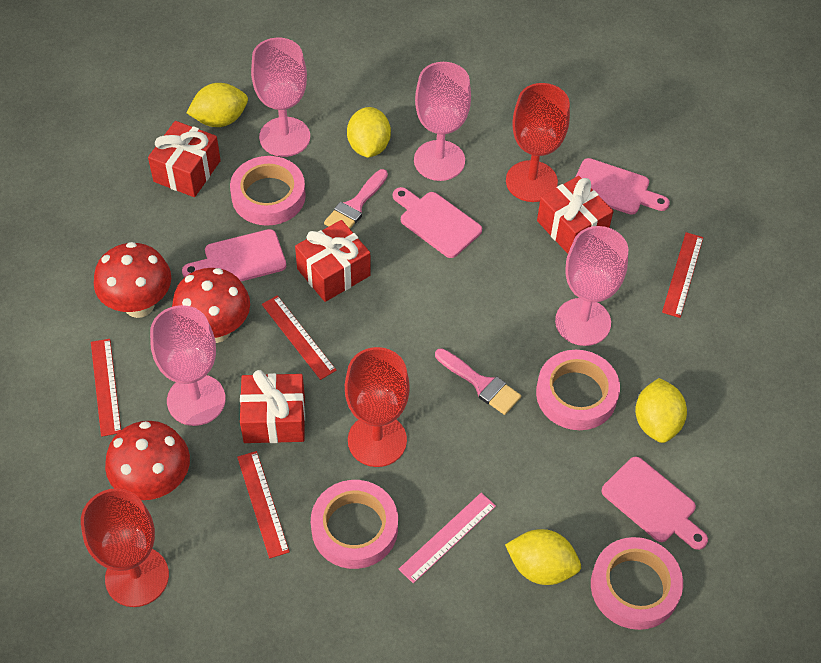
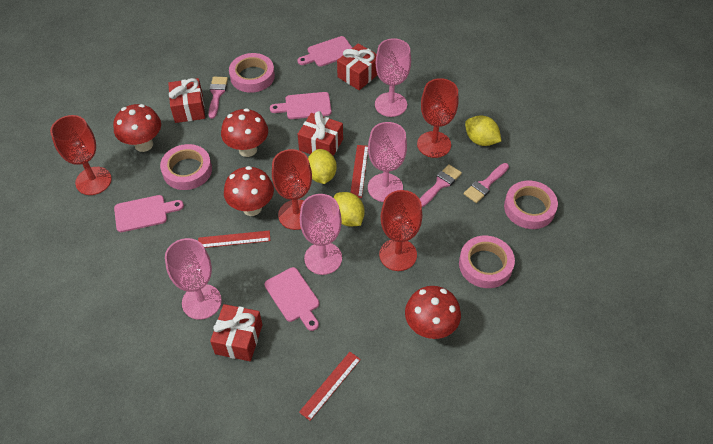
pink brush: [324,169,388,229] [435,348,521,415] = 2 -> [208,77,228,119] [420,164,462,207] [464,163,509,203] = 3
pink ruler: [399,493,496,583] = 1 -> none = 0
red goblet: [81,488,169,607] [345,347,410,467] [506,83,570,202] = 3 -> [50,115,112,195] [272,149,312,230] [379,190,422,271] [417,78,459,158] = 4
red mushroom: [94,242,171,318] [105,421,190,500] [172,268,250,343] = 3 -> [113,104,161,152] [221,108,268,157] [224,166,274,216] [405,286,461,339] = 4
red ruler: [91,339,121,437] [237,451,290,559] [262,295,336,380] [662,232,703,318] = 4 -> [198,230,270,248] [299,352,361,421] [350,145,368,198] = 3
yellow lemon: [187,83,248,127] [347,107,391,158] [505,529,581,585] [635,378,687,443] = 4 -> [308,149,337,184] [334,192,365,226] [465,116,501,146] = 3

